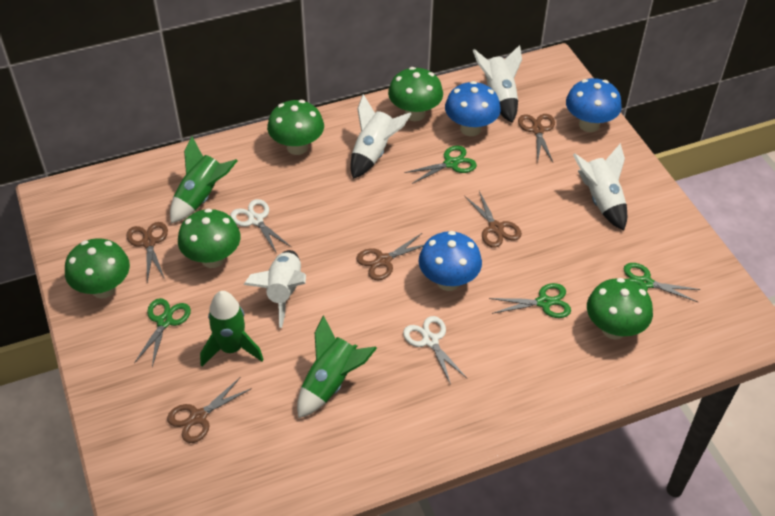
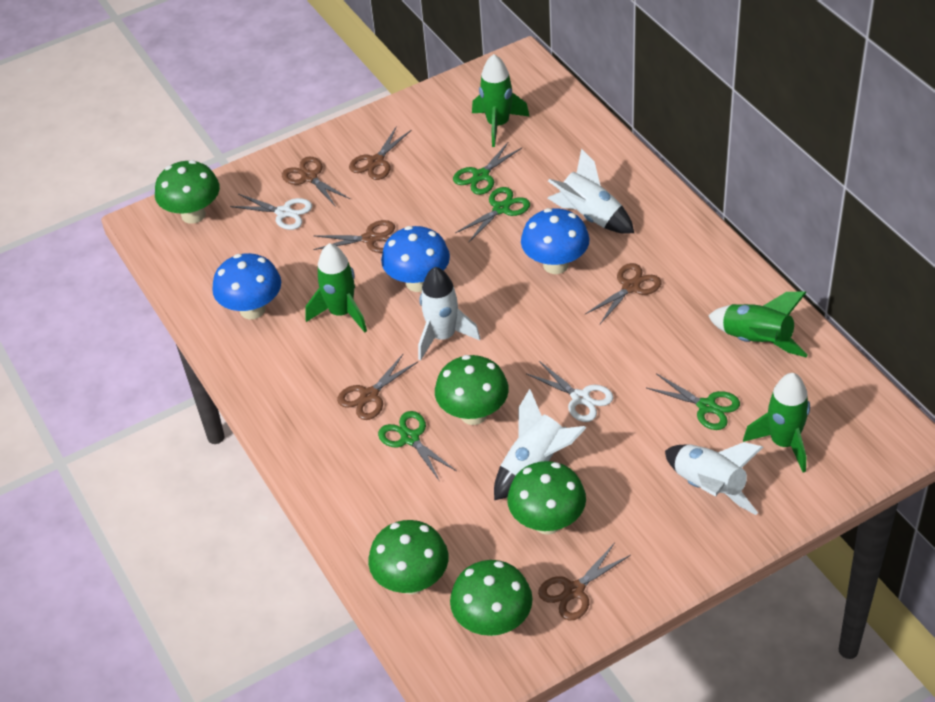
brown scissors: [126,222,168,282] [167,377,252,443] [356,233,424,280] [465,191,522,248] [518,114,555,162] = 5 -> [282,157,350,207] [313,220,395,253] [337,353,418,420] [349,126,411,180] [538,544,631,621] [585,263,661,324] = 6
green rocket: [170,137,237,223] [200,291,264,366] [297,316,377,418] = 3 -> [305,243,367,332] [472,54,530,147] [708,292,808,357] [743,373,810,472] = 4

